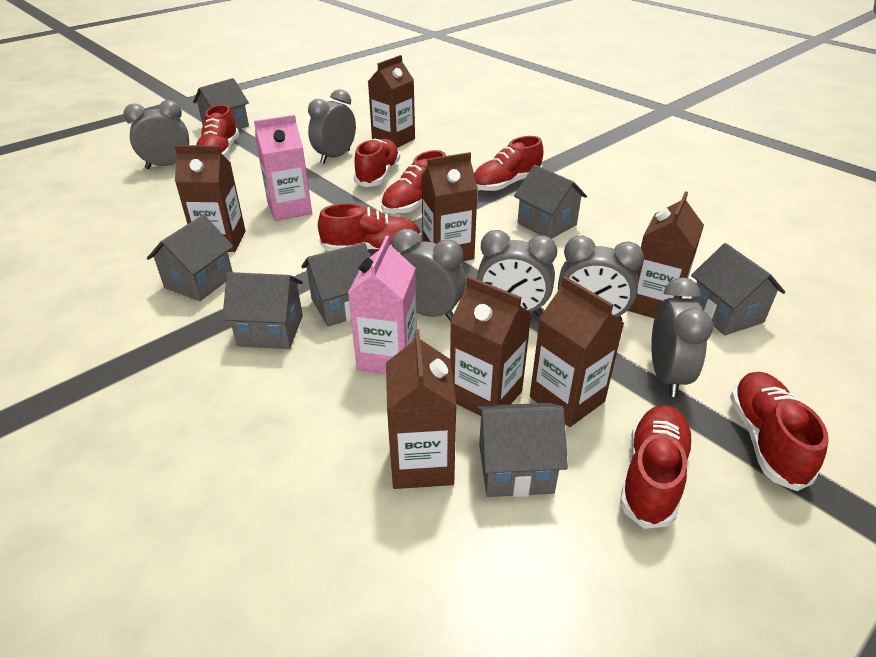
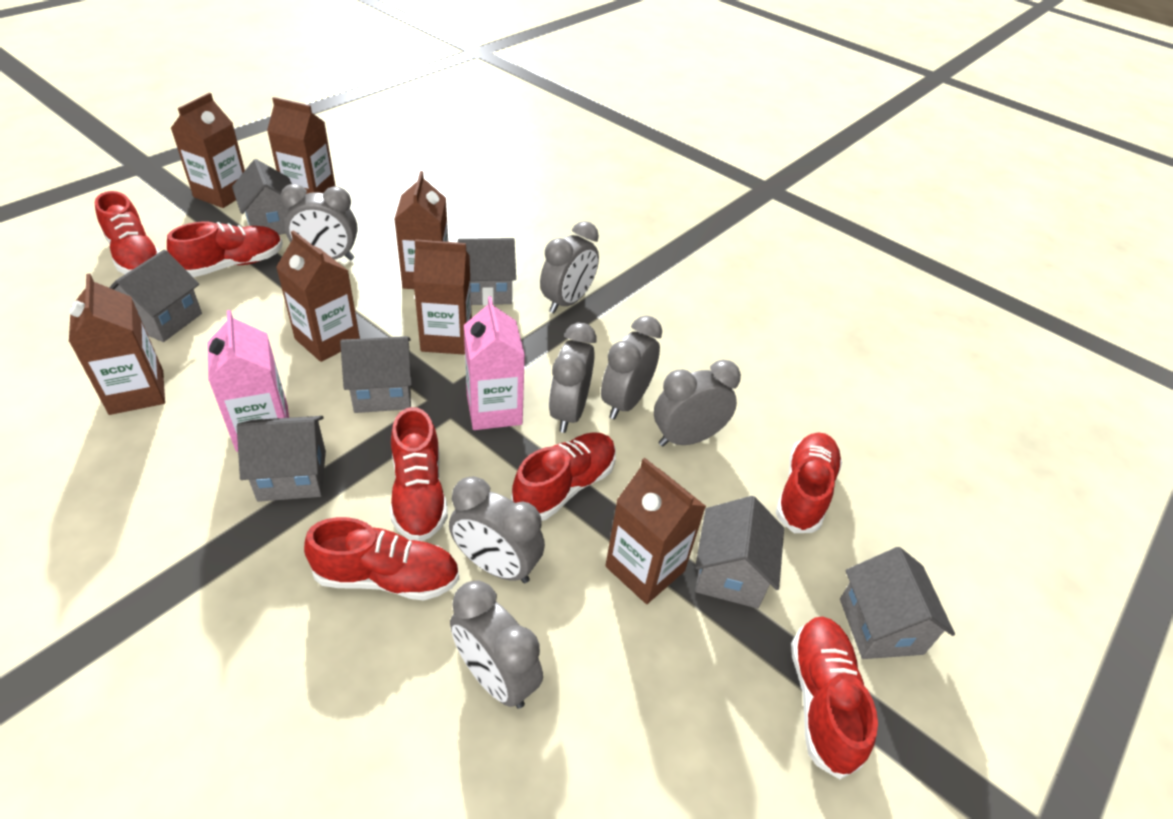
grey clock: [123,100,189,169] [308,89,356,164] [392,229,466,321] [477,230,557,316] [558,236,644,321] [651,277,713,397] = 6 -> [280,184,358,261] [449,476,545,583] [450,580,543,709] [540,221,599,313] [549,323,596,433] [601,316,662,420] [654,360,741,447] = 7

